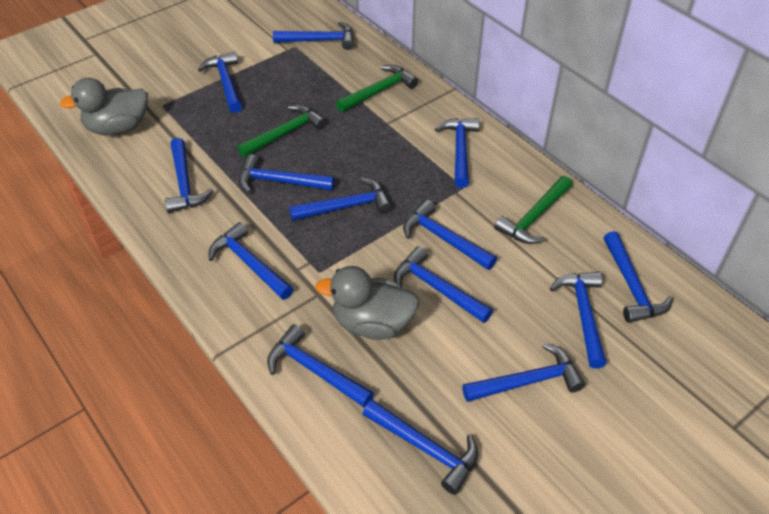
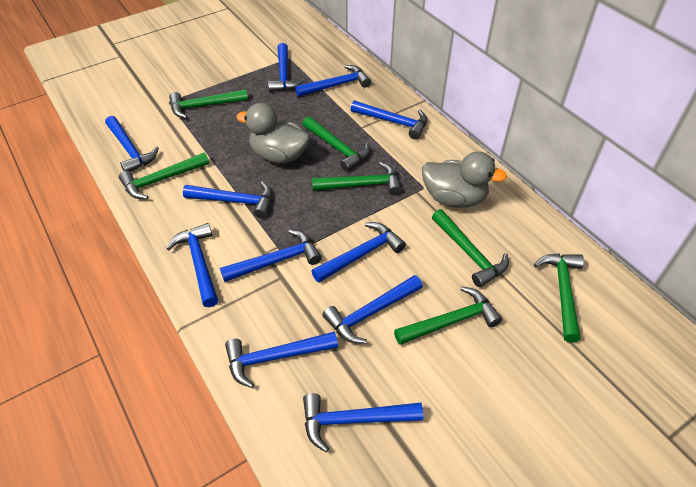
blue hammer: [165,138,214,213] [198,51,242,113] [209,222,293,300] [239,154,335,193] [267,324,374,408] [273,22,354,50] [289,178,392,221] [363,400,478,495] [394,246,493,323] [403,200,497,270] [435,118,480,188] [462,343,585,402] [550,272,607,369] [604,231,673,323] = 14 -> [105,116,159,172] [166,223,218,307] [183,181,272,218] [220,230,322,282] [225,331,338,388] [268,43,305,92] [295,65,371,97] [303,393,423,452] [311,222,406,283] [322,275,423,344] [351,100,427,140] = 11
green hammer: [238,105,326,158] [336,65,418,112] [494,176,572,244] = 3 -> [119,152,209,199] [169,89,248,119] [303,116,370,171] [312,162,402,195] [394,286,502,345] [432,209,509,287] [534,254,584,342] = 7

